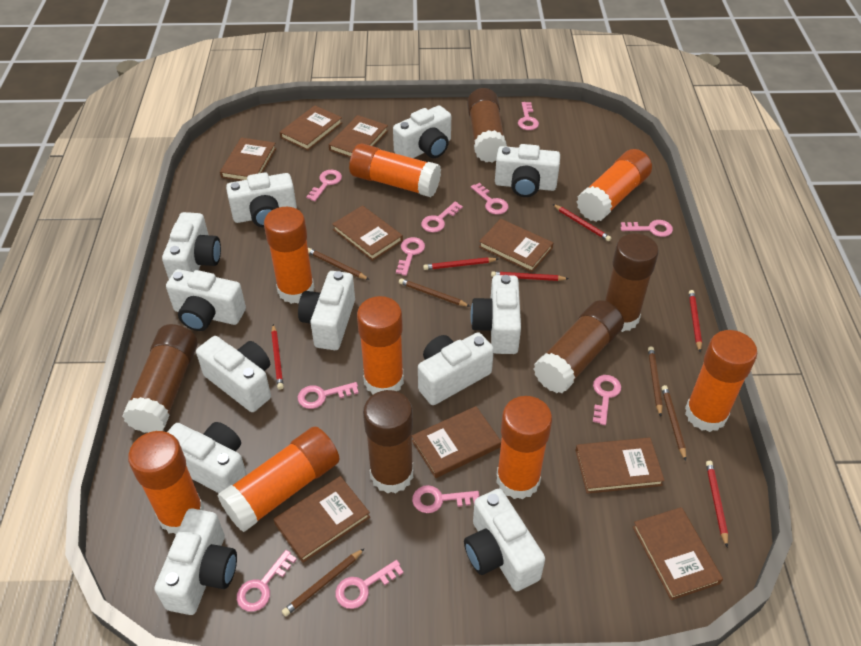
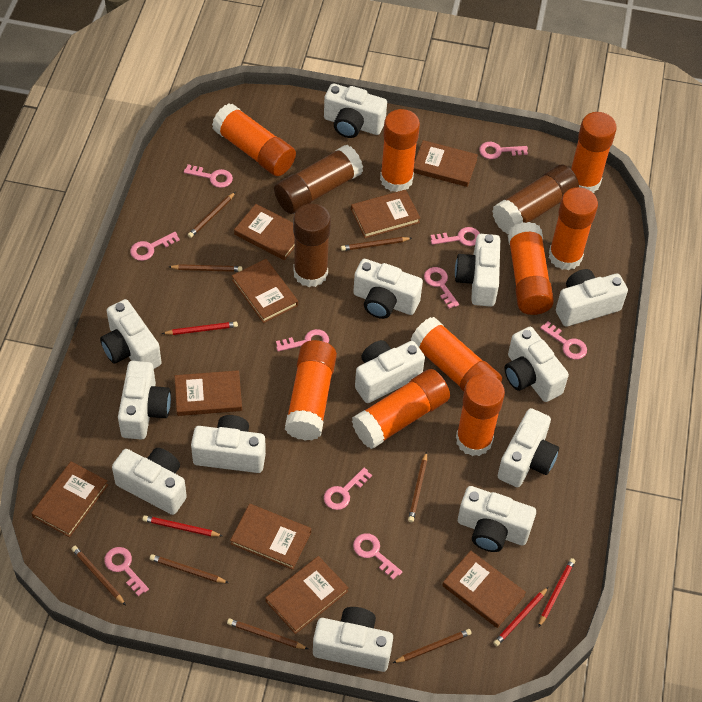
brown glue stick: [122,324,198,433] [363,390,413,493] [467,88,507,163] [533,300,624,393] [605,233,659,332] = 5 -> [274,145,363,214] [293,204,331,287] [492,165,579,234] = 3
brown pencil: [282,548,365,616] [308,248,369,280] [399,278,470,306] [648,346,663,417] [661,385,686,461] = 5 -> [71,546,126,605] [150,554,228,583] [169,264,243,272] [188,192,236,238] [227,618,308,649] [341,237,412,251] [393,629,472,663] [408,451,427,522] = 8
orange glue stick: [128,431,204,534] [217,427,340,532] [264,207,314,304] [349,144,441,197] [357,296,404,395] [496,396,552,499] [576,149,652,222] [685,330,757,432] = 8 -> [212,104,296,176] [285,340,337,441] [352,369,450,449] [380,109,420,192] [410,317,502,392] [456,374,505,456] [508,222,554,315] [549,187,598,270] [571,112,617,193] = 9
pink key: [237,550,297,612] [298,382,359,409] [306,170,342,201] [335,560,404,609] [396,237,425,276] [412,485,479,513] [421,202,463,233] [471,183,508,215] [518,102,539,130] [593,375,621,425] [621,220,673,237] = 11 -> [104,547,149,596] [130,232,180,261] [184,164,233,188] [276,329,329,351] [324,468,372,510] [353,533,402,580] [424,267,459,309] [431,227,480,246] [479,142,528,159] [540,321,587,359] = 10
red pencil: [271,324,284,390] [423,257,498,270] [491,271,569,281] [553,204,611,241] [689,290,702,352] [706,461,728,547] = 6 -> [142,515,222,537] [162,322,238,335] [493,587,548,646] [538,558,575,628] = 4
white camera: [155,508,237,615] [162,212,221,279] [166,269,246,331] [167,422,247,493] [196,336,271,412] [226,172,297,228] [298,271,355,350] [393,105,451,158] [418,332,494,405] [464,489,545,591] [470,275,521,354] [495,144,560,197] = 12 -> [100,299,162,369] [112,448,187,515] [118,361,171,440] [191,415,266,473] [313,607,393,672] [324,83,387,138] [353,259,423,319] [355,340,425,403] [455,234,500,307] [458,486,536,552] [498,408,559,487] [504,327,569,402] [556,269,628,327] = 13

